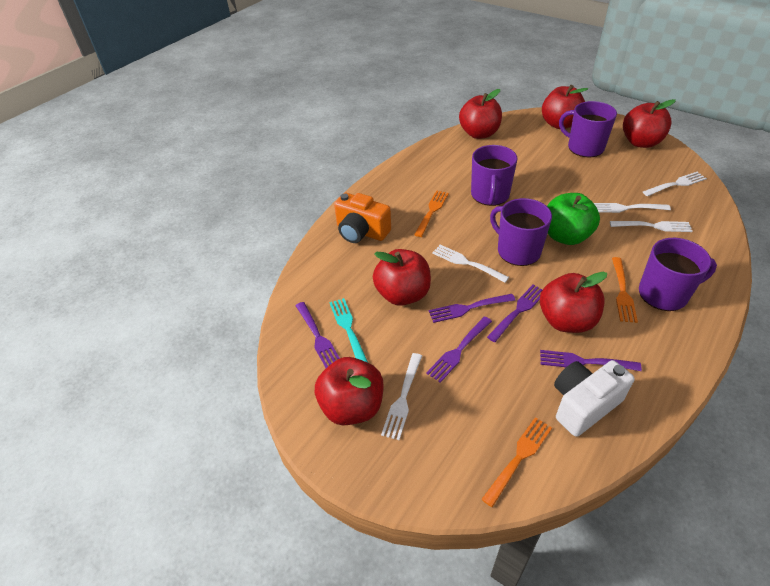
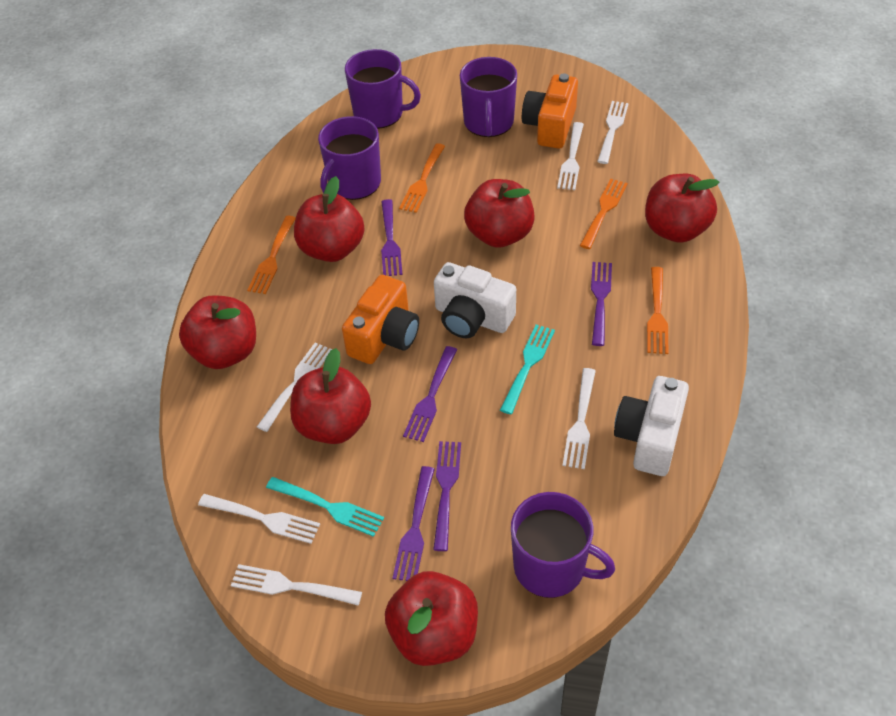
green apple: [547,193,600,245] = 1 -> none = 0
orange camera: [334,193,391,243] = 1 -> [342,275,419,364] [522,73,578,149] = 2
orange fork: [414,190,449,237] [482,417,552,507] [612,257,638,323] = 3 -> [247,216,296,294] [399,143,445,213] [580,179,628,249] [647,267,669,354] = 4
turquoise fork: [329,298,368,363] = 1 -> [266,477,384,537] [500,325,555,414] = 2
white camera: [554,360,635,437] = 1 -> [434,262,516,338] [614,376,689,476] = 2
white fork: [381,353,422,440] [432,245,509,283] [594,203,671,213] [610,221,693,232] [643,172,707,196] = 5 -> [198,494,320,544] [231,564,362,605] [257,343,332,432] [557,122,584,190] [562,368,596,469] [597,101,629,164] = 6

